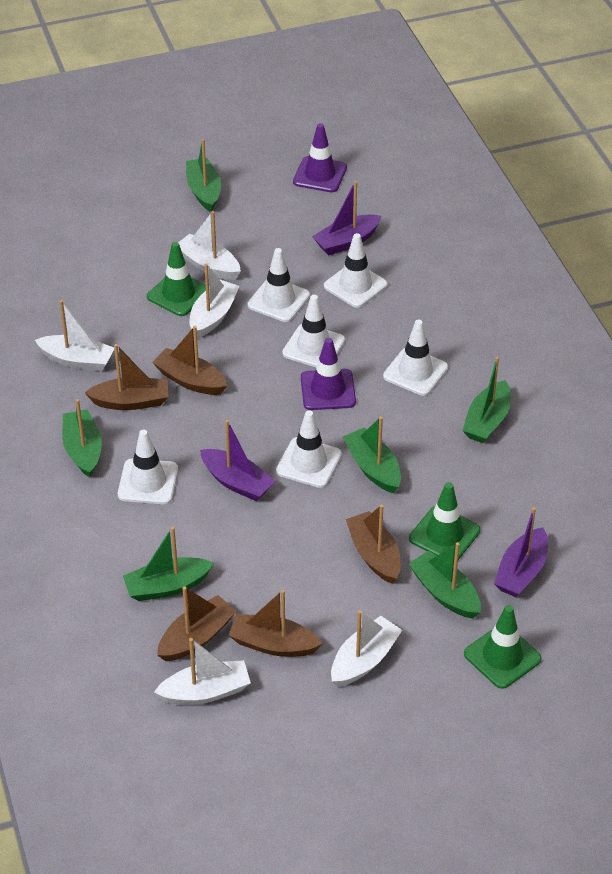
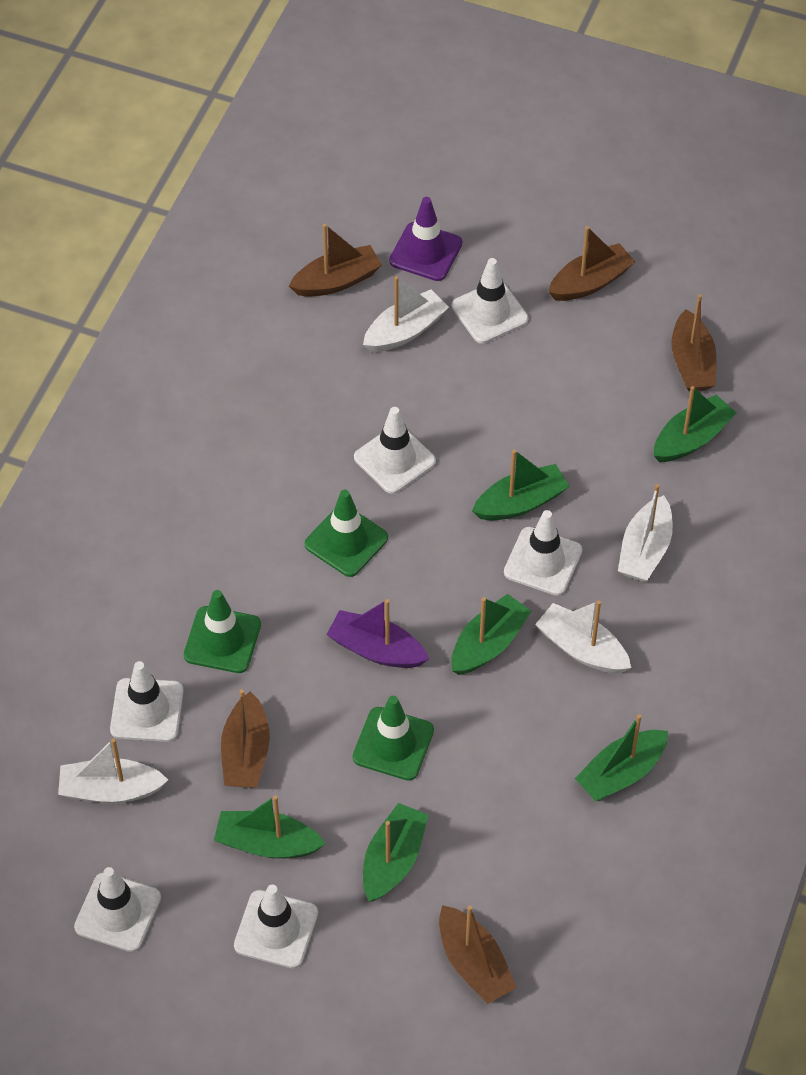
purple boat: [200,420,275,501] [312,181,381,256] [494,507,548,597] = 3 -> [326,599,429,668] = 1
purple traffic cone: [293,123,347,192] [301,338,356,410] = 2 -> [389,197,462,281] = 1
white boat: [35,300,114,371] [154,638,251,705] [178,211,241,280] [189,263,239,338] [331,610,402,687] = 5 -> [58,738,168,803] [363,276,449,352] [535,600,631,673] [618,484,673,581] = 4

